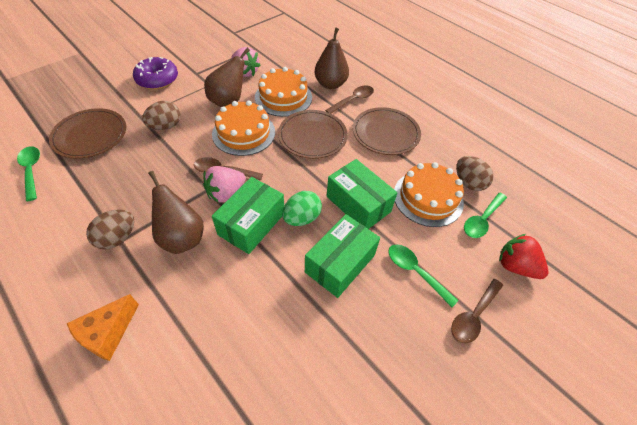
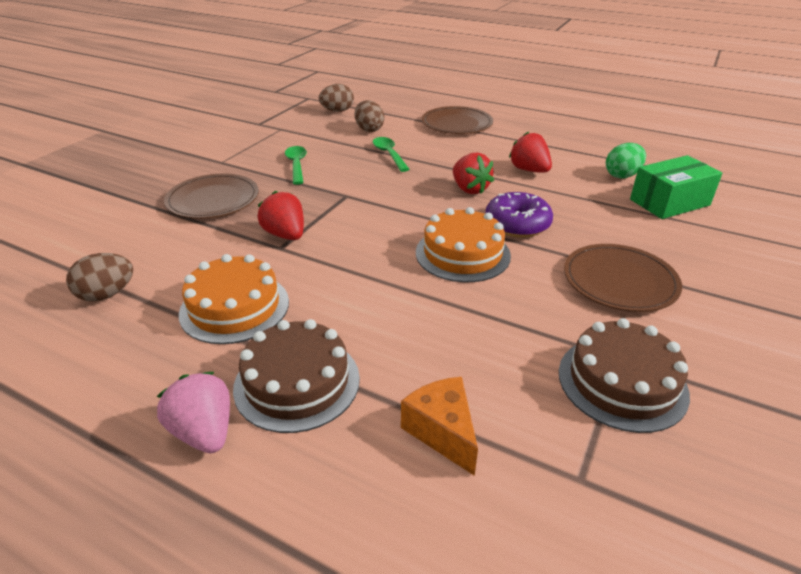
brown cake: none = 0 -> [233,319,360,433] [559,318,690,433] = 2
brown pear: [148,171,204,254] [204,48,250,107] [315,27,349,89] = 3 -> none = 0
brown spoon: [194,157,263,181] [325,86,374,114] [451,279,503,344] = 3 -> none = 0
green box: [212,177,284,254] [305,214,380,298] [327,159,397,229] = 3 -> [630,155,722,219] = 1
green spoon: [17,146,40,201] [388,244,458,307] [464,193,507,238] = 3 -> [285,146,307,185] [373,137,410,172] = 2
orange cake: [212,100,275,156] [255,67,312,117] [394,162,464,227] = 3 -> [179,254,289,344] [416,207,511,282] = 2
pink strawberry: [203,166,246,203] [231,47,261,77] = 2 -> [157,372,230,453] = 1
red strawberry: [499,234,548,279] = 1 -> [257,191,304,240] [453,153,494,194] [509,131,552,173] = 3

